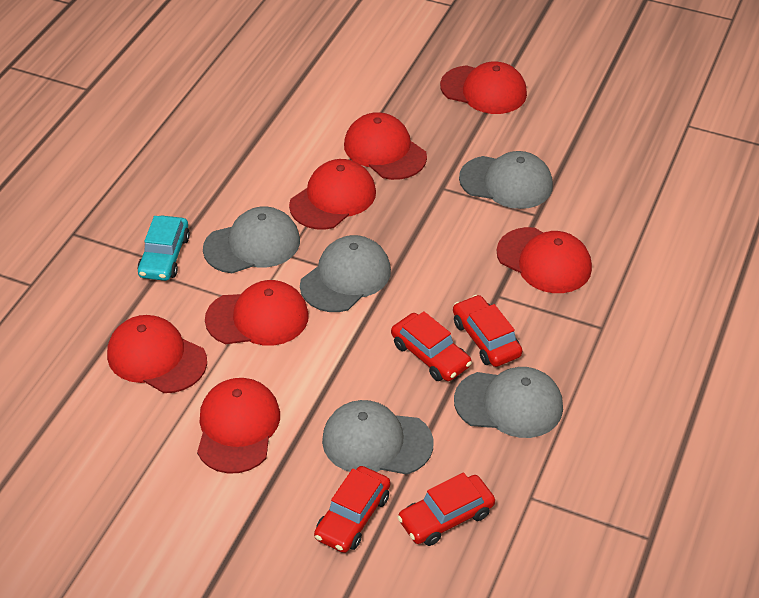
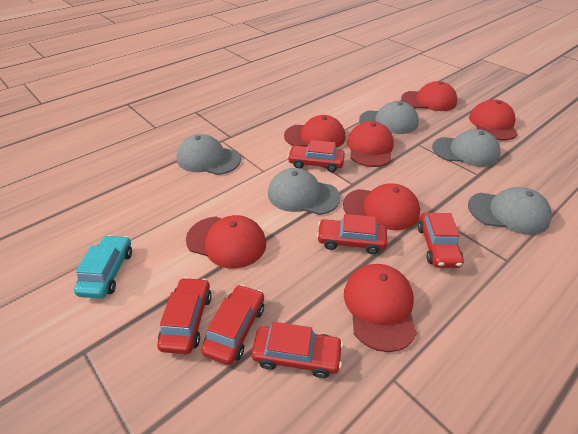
red car: [314,466,390,553] [391,311,472,381] [397,473,495,546] [453,295,522,367] = 4 -> [157,277,212,354] [201,284,264,365] [251,322,343,378] [287,140,345,172] [317,214,387,254] [418,213,464,268] = 6

